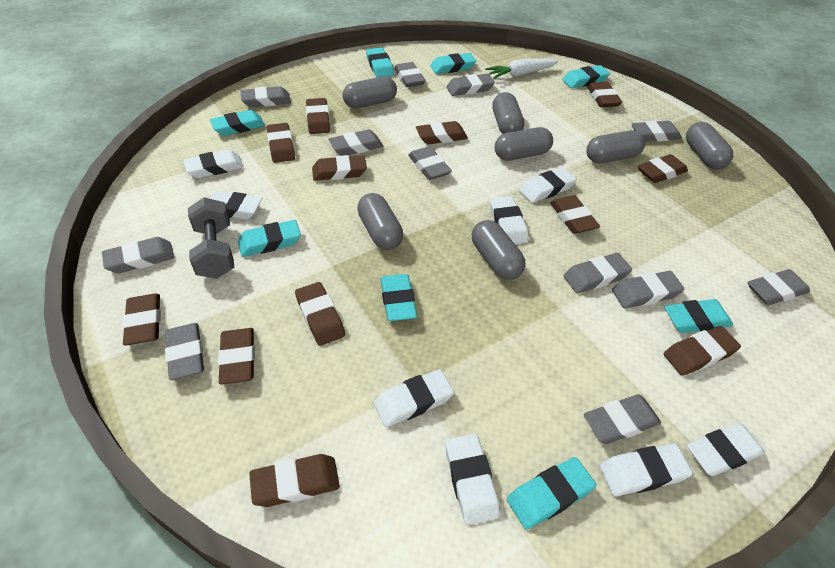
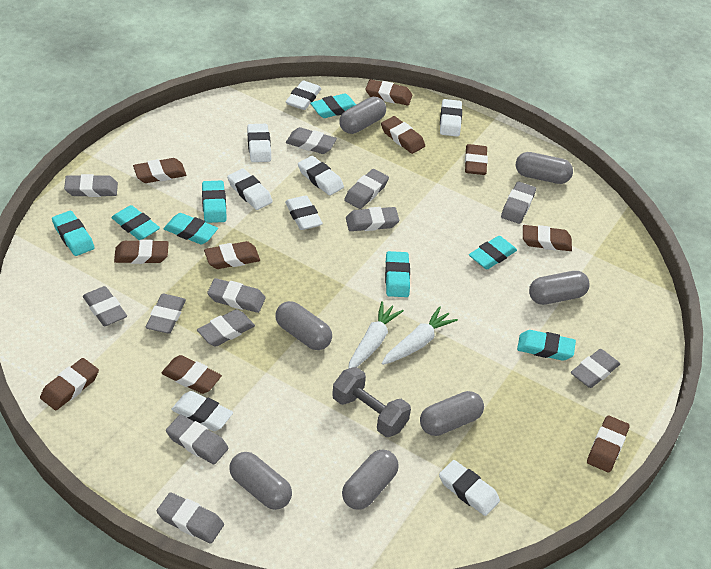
brown eraser: [122,294,161,346] [218,328,255,385] [249,454,340,507] [267,123,295,163] [295,282,345,346] [306,98,330,134] [312,155,367,181] [416,121,468,144] [550,195,600,234] [587,82,623,107] [638,154,688,183] [664,326,741,376] = 12 -> [40,358,99,410] [114,239,169,264] [133,158,186,183] [162,355,222,394] [204,241,260,269] [365,79,412,106] [381,116,425,154] [465,144,488,175] [523,225,572,251] [587,415,630,472] = 10
white carrot: [485,58,558,79] = 1 -> [348,301,404,369] [381,306,458,365] = 2

